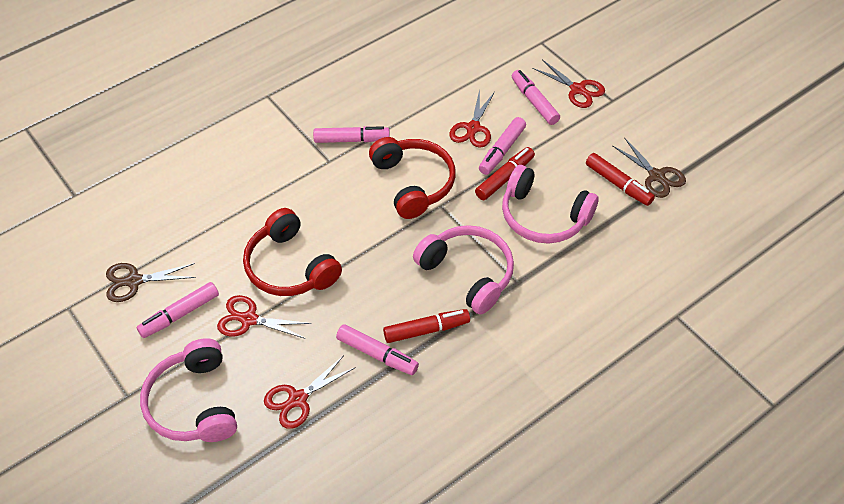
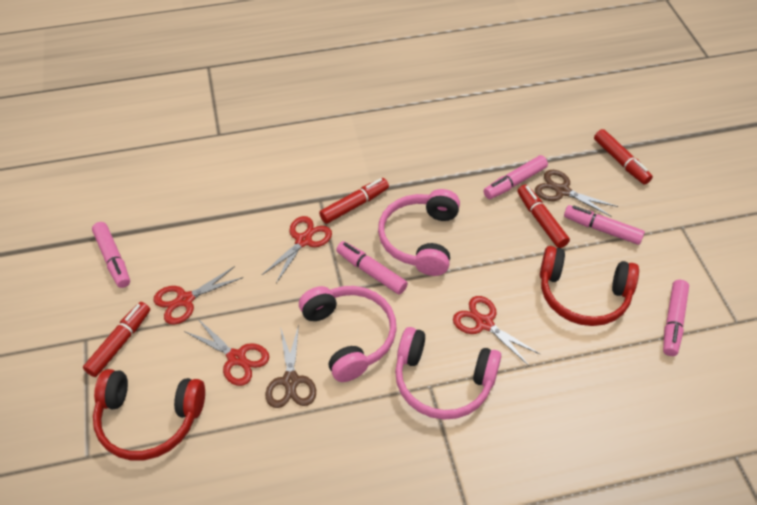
red marker: [383,309,470,343] [475,147,535,200] [586,153,655,206] = 3 -> [83,302,150,377] [319,178,389,224] [518,185,570,248] [594,129,653,185] = 4

